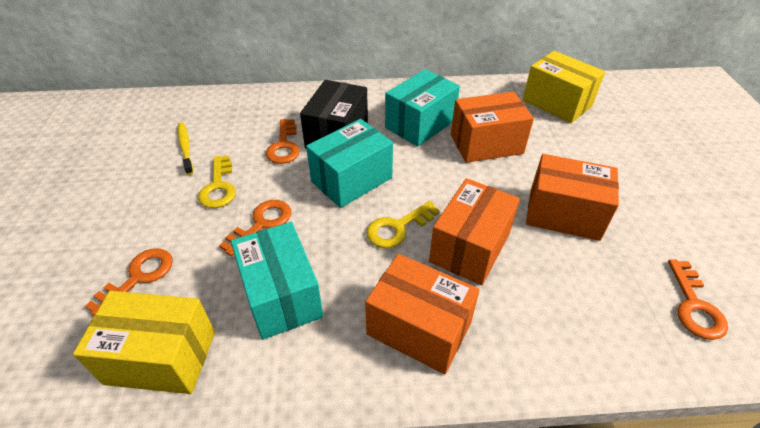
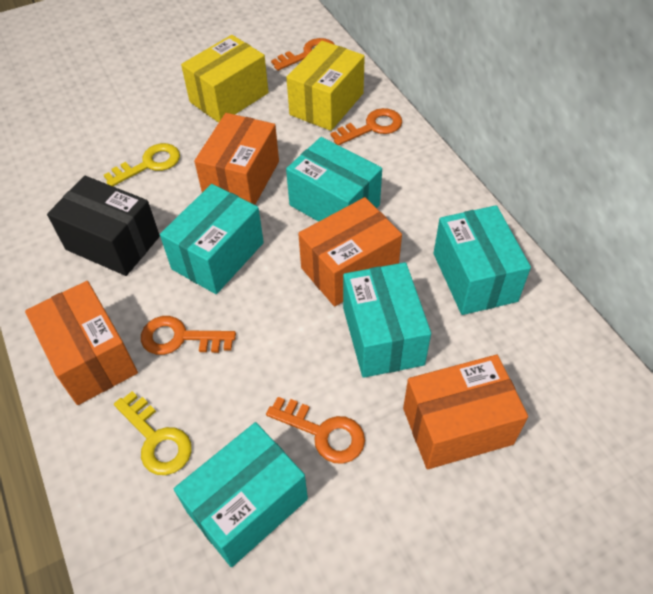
turquoise box: [231,222,323,340] [306,119,393,208] [385,69,460,147] = 3 -> [160,184,264,294] [174,422,308,567] [286,137,382,222] [343,262,431,378] [434,205,531,315] = 5
yellow toothbrush: [178,122,193,175] = 1 -> none = 0

